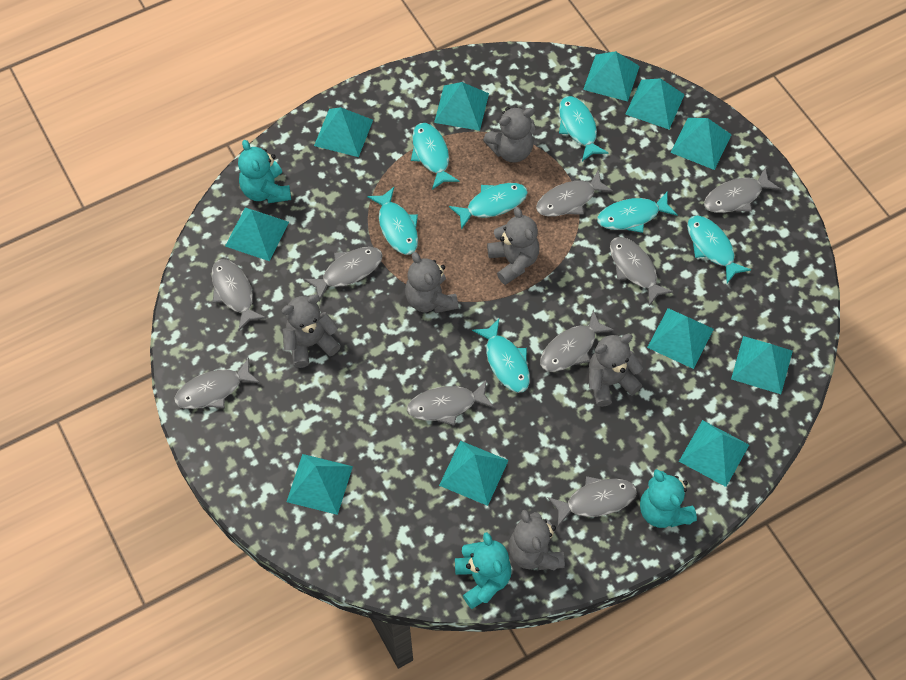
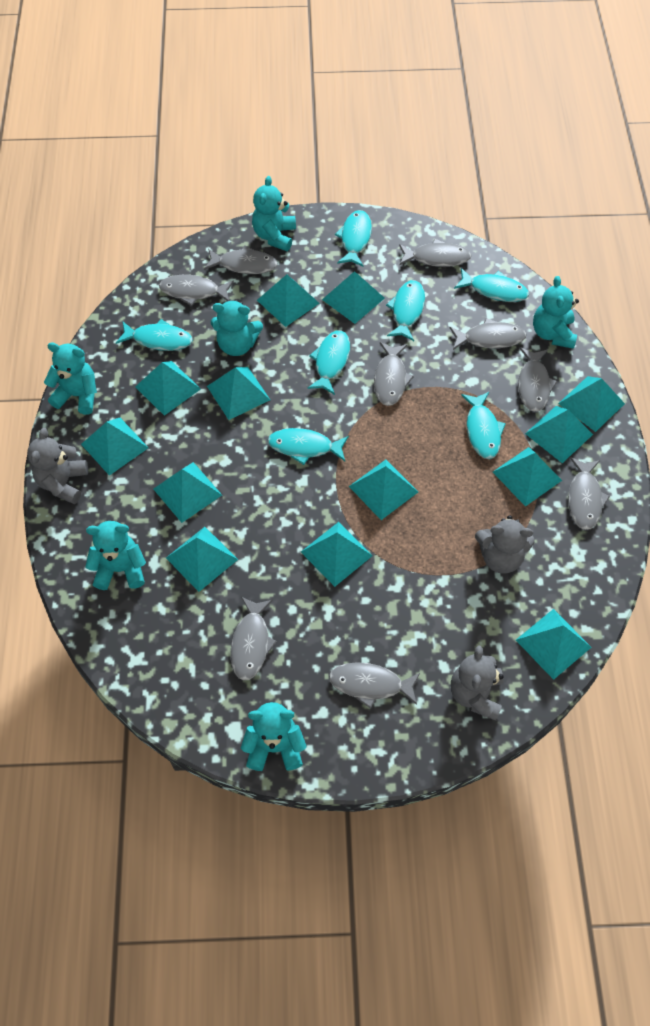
grey teddy bear: [282,294,340,368] [405,252,459,313] [483,107,535,162] [487,207,539,285] [509,510,565,570] [589,334,643,407] = 6 -> [27,428,88,504] [451,646,503,721] [475,516,535,574] = 3
turquoise pyramid: [225,207,289,261] [287,454,353,515] [314,107,373,157] [434,82,489,131] [439,441,509,506] [583,51,640,102] [625,78,685,129] [647,308,714,369] [670,118,732,170] [679,420,749,487] [731,336,793,394] = 11 -> [81,418,149,476] [135,361,201,416] [153,462,222,523] [166,527,238,592] [207,367,270,420] [257,274,320,327] [301,522,373,587] [322,271,385,324] [349,460,418,520] [493,447,562,507] [516,609,592,680] [525,406,593,463] [558,376,625,432] = 13
turquoise teddy bear: [238,140,291,203] [455,532,512,609] [640,469,697,528] = 3 -> [44,342,97,415] [85,521,146,590] [211,300,263,356] [241,702,306,771] [252,176,296,251] [533,276,579,349] = 6

